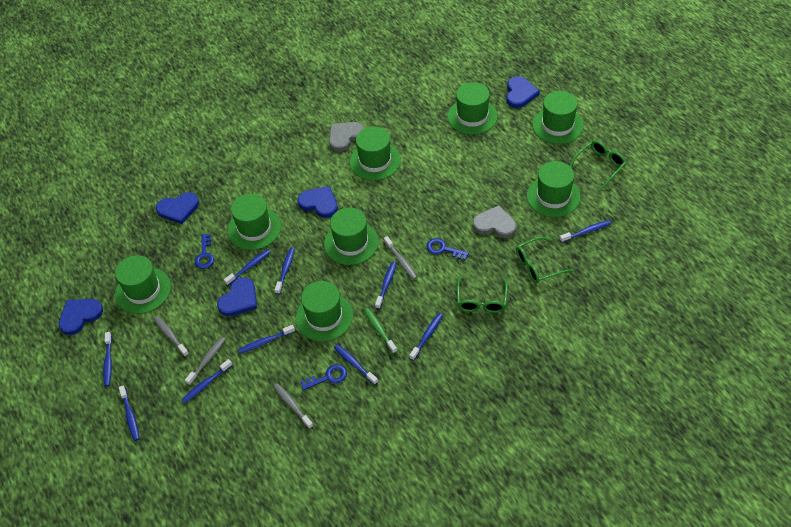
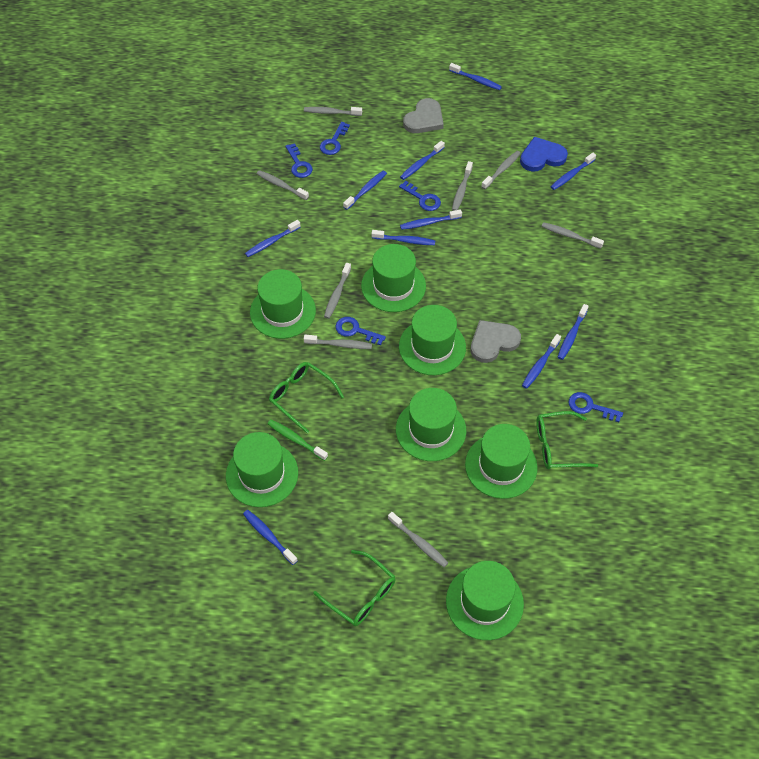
blue heart: [58,299,103,335] [156,192,199,224] [217,277,257,316] [298,186,338,218] [506,76,540,108] = 5 -> [520,137,568,172] = 1
blue key: [195,234,214,269] [301,364,347,390] [426,238,469,260] = 3 -> [285,143,313,178] [320,122,350,155] [335,317,386,345] [399,181,441,211] [569,392,623,422] = 5
green hat: [115,255,171,314] [228,194,281,250] [296,281,353,341] [324,208,379,265] [349,127,401,181] [448,82,498,135] [527,161,581,217] [532,91,584,144] = 8 -> [226,432,298,507] [250,269,316,339] [361,244,426,312] [396,388,466,461] [399,305,466,375] [446,561,524,640] [465,424,538,499] = 7
grey toothbrush: [154,316,189,357] [185,337,226,385] [273,383,313,429] [384,236,417,280] = 4 -> [257,170,309,200] [304,107,362,116] [304,335,372,349] [324,263,351,319] [388,512,448,567] [452,161,473,211] [481,151,521,189] [541,222,604,249] = 8

